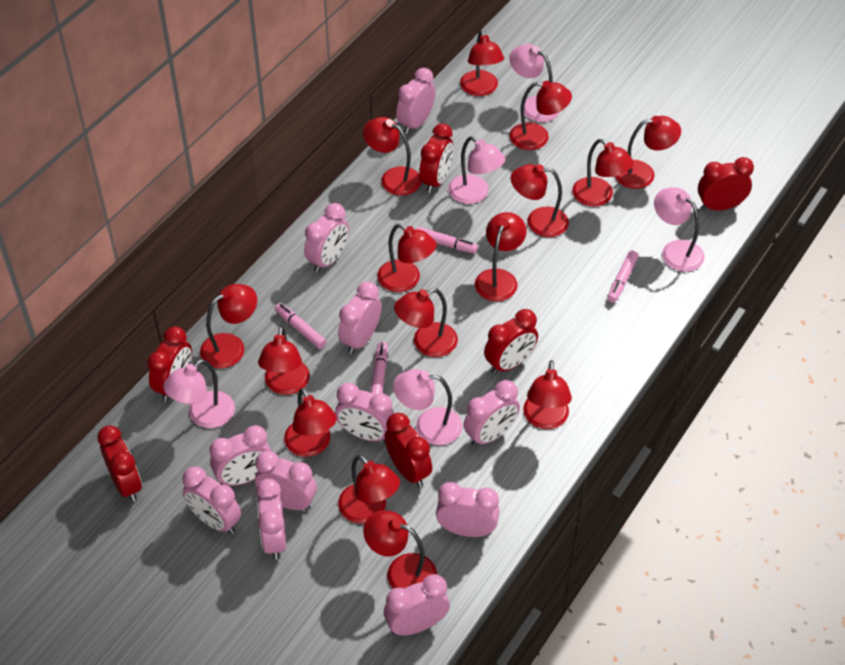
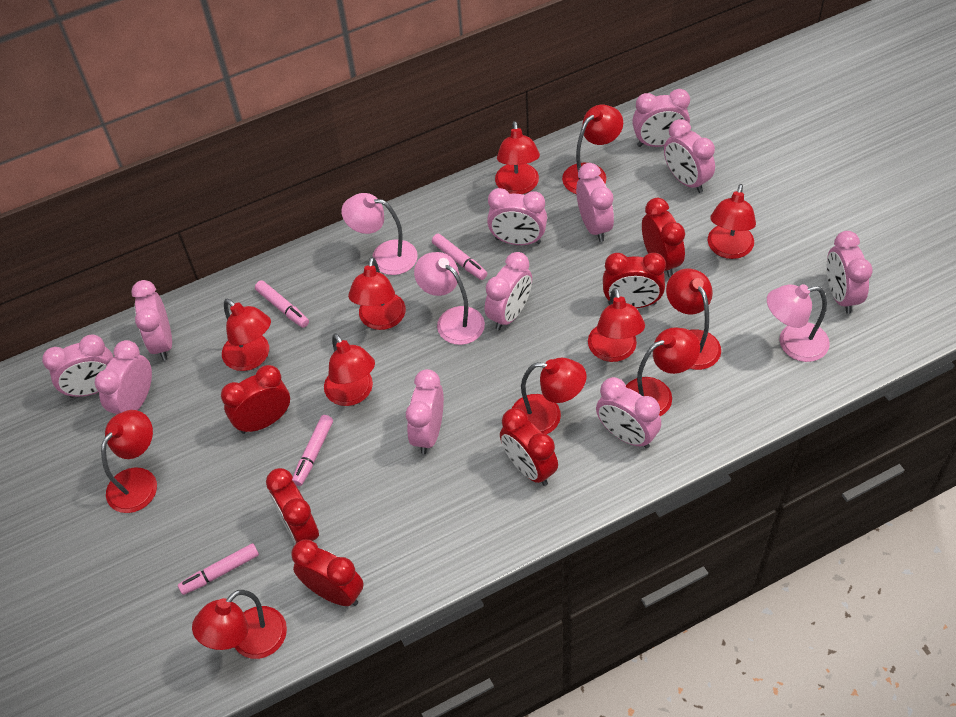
pink lamp: [163,359,235,428] [393,369,462,445] [448,136,505,204] [509,44,560,122] [654,187,704,272] = 5 -> [342,193,418,275] [414,252,485,345] [767,284,830,362] = 3
red lamp: [200,284,257,368] [258,326,310,395] [284,388,337,457] [338,455,400,524] [363,117,421,196] [363,511,437,589] [377,224,437,292] [394,288,458,357] [460,30,504,96] [475,212,526,301] [510,81,572,150] [511,164,569,237] [523,360,572,429] [572,139,634,206] [615,116,681,189] = 15 -> [101,410,157,513] [192,590,287,659] [222,299,271,371] [324,333,375,406] [348,257,406,330] [495,121,540,194] [512,358,586,435] [562,105,623,194] [588,288,645,362] [626,327,700,416] [666,269,721,370] [708,184,756,259] = 12

